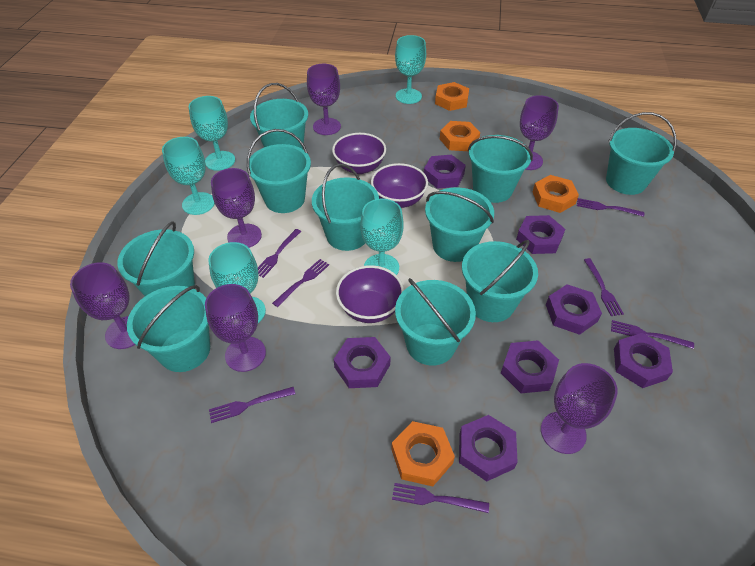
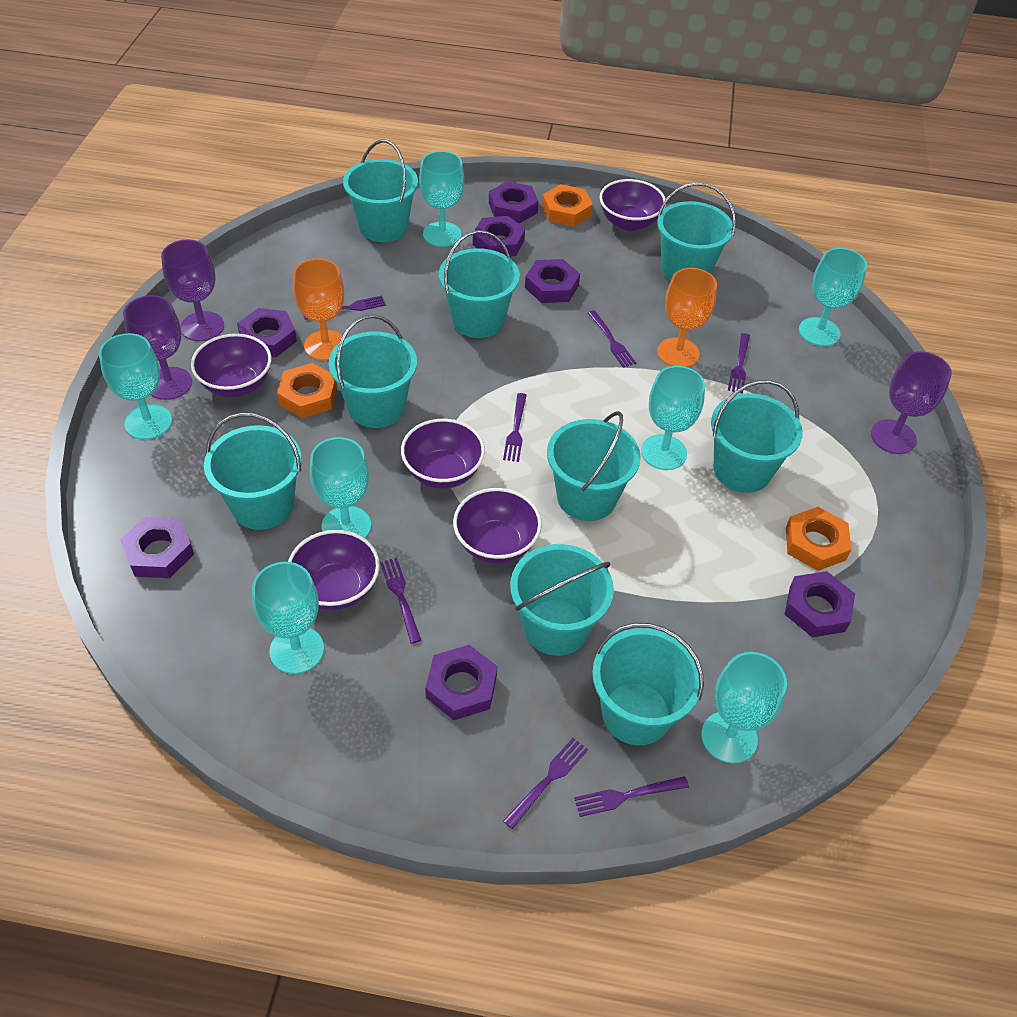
orange goblet: none = 0 -> [293,259,346,361] [657,268,717,367] = 2
orange nut: [391,421,455,486] [435,82,469,111] [440,121,480,151] [533,175,579,213] = 4 -> [277,363,337,418] [542,184,593,227] [786,507,851,571] = 3
purple bowl: [332,133,386,174] [336,265,404,323] [371,163,428,208] = 3 -> [191,334,272,397] [288,530,380,610] [401,419,485,489] [453,488,542,564] [599,179,666,231] = 5
purple goblet: [70,262,135,349] [205,284,266,372] [211,168,262,248] [307,64,341,135] [520,95,559,170] [541,363,618,454] = 6 -> [123,295,192,400] [161,240,224,341] [871,351,952,454] = 3
turquoise bucket: [117,221,195,296] [127,285,210,372] [247,129,311,213] [250,83,308,149] [312,164,379,251] [395,278,476,366] [425,187,494,262] [462,240,538,322] [468,135,533,203] [606,112,677,195] = 10 -> [204,412,302,530] [329,315,417,428] [343,139,418,242] [439,230,520,338] [510,544,614,656] [547,411,641,521] [592,623,704,745] [657,182,736,281] [711,380,803,493] = 9
turquoise goblet: [162,137,215,215] [189,96,235,171] [208,242,266,323] [360,199,404,275] [395,35,426,104] = 5 -> [99,333,172,440] [252,562,324,674] [310,437,371,538] [419,151,464,247] [641,366,705,470] [701,652,787,764] [799,248,867,346] = 7

